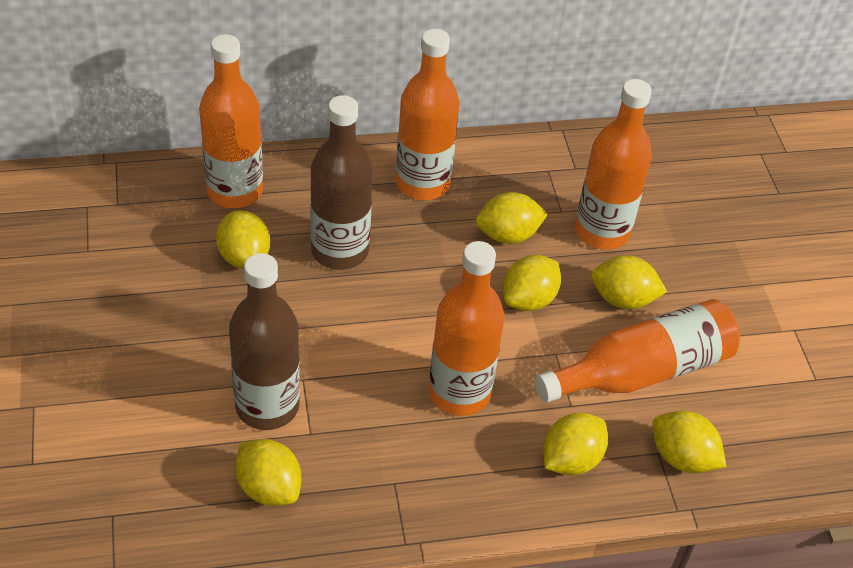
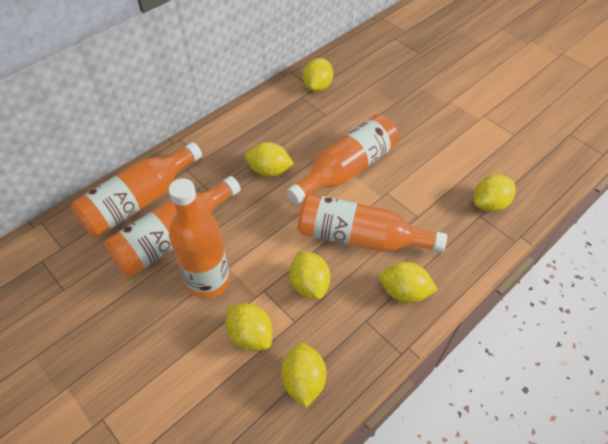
brown bottle: [229,253,300,430] [310,95,373,270] = 2 -> none = 0

